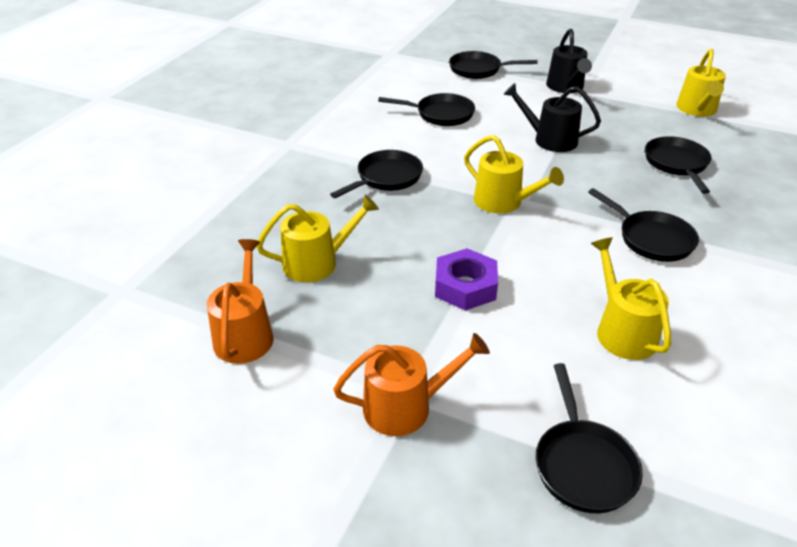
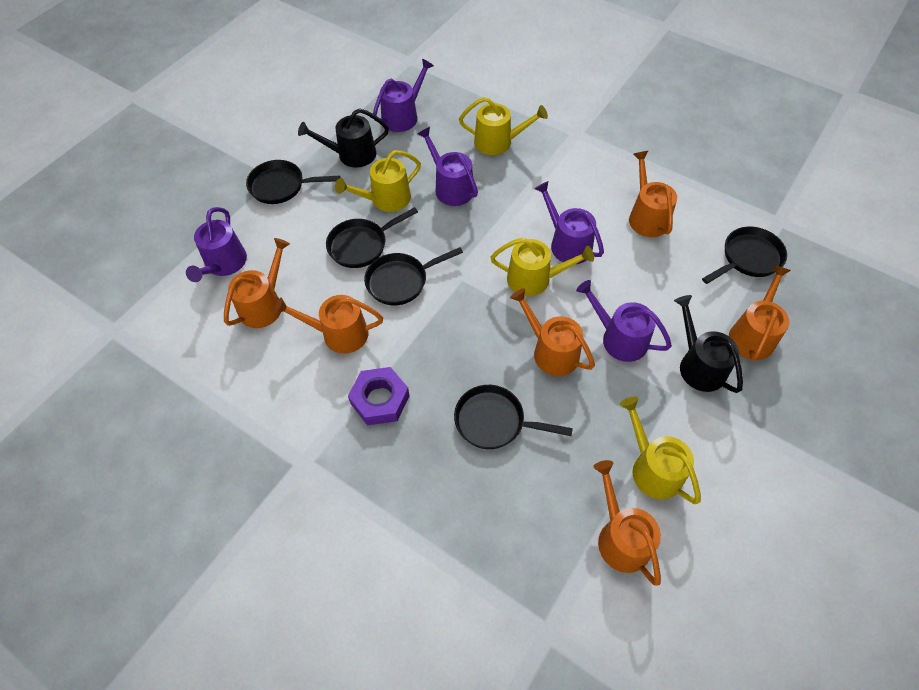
black pan: [330,150,423,198] [378,93,475,126] [449,51,538,79] [535,363,643,513] [588,188,699,262] [645,136,712,194] = 6 -> [246,160,340,204] [326,207,418,268] [364,247,463,305] [454,385,573,449] [702,227,787,284] = 5
orange watering can: [207,239,274,364] [333,333,490,436] = 2 -> [224,238,290,328] [274,295,383,354] [510,288,595,376] [593,460,661,586] [629,151,677,237] [729,265,791,361] = 6
purple watering can: none = 0 -> [186,207,247,282] [373,58,434,132] [418,127,478,206] [534,181,604,264] [576,280,672,362] = 5

